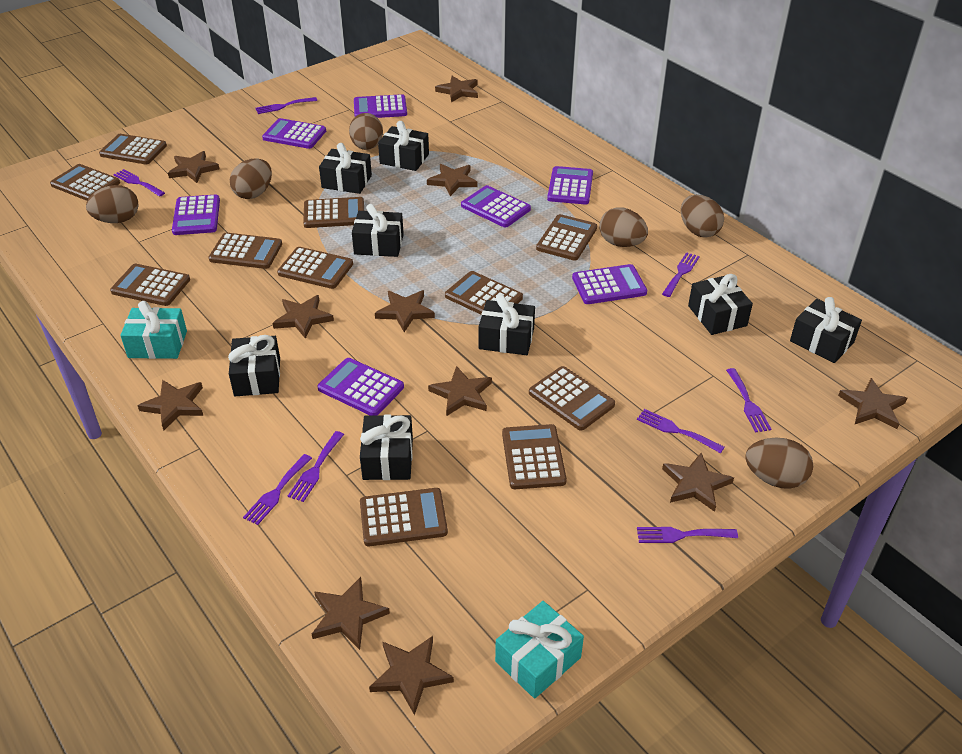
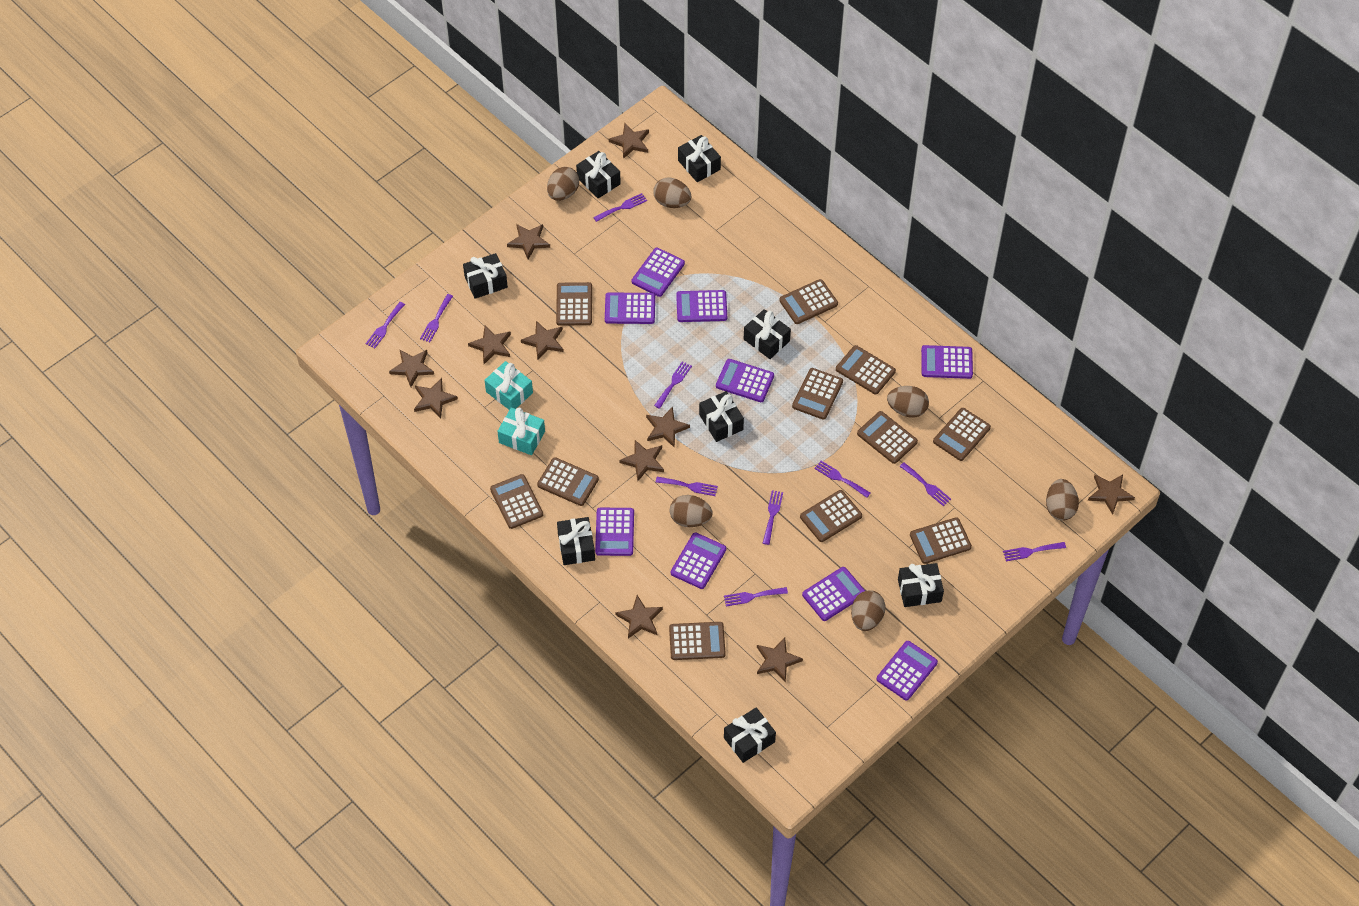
purple calculator: [172,194,220,235] [262,118,326,149] [318,358,404,416] [354,94,407,118] [461,185,531,227] [547,166,593,205] [572,264,647,304] = 7 -> [595,508,634,556] [605,292,655,324] [632,248,685,297] [671,532,726,589] [676,290,727,322] [716,359,774,402] [802,567,865,621] [877,641,938,700] [921,345,973,379] = 9
purple fork: [113,169,165,197] [243,454,312,525] [256,97,317,114] [288,431,344,502] [637,409,724,453] [637,527,738,543] [662,252,700,297] [726,368,771,433] = 8 -> [366,302,405,348] [420,294,453,342] [593,193,647,222] [654,361,692,409] [656,477,718,496] [724,587,788,606] [763,490,783,545] [814,461,870,498] [899,462,951,506] [1003,542,1066,561] = 10

